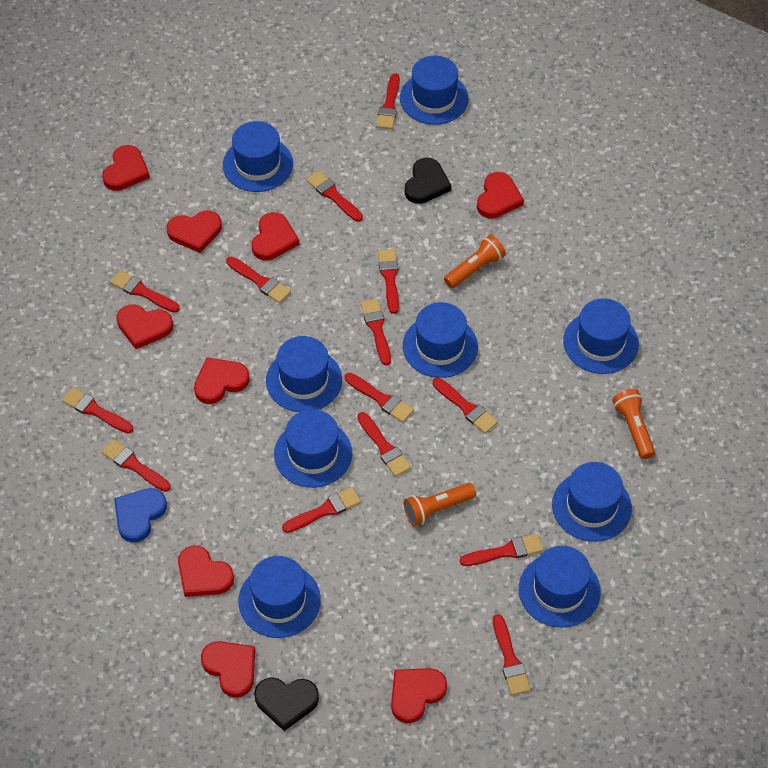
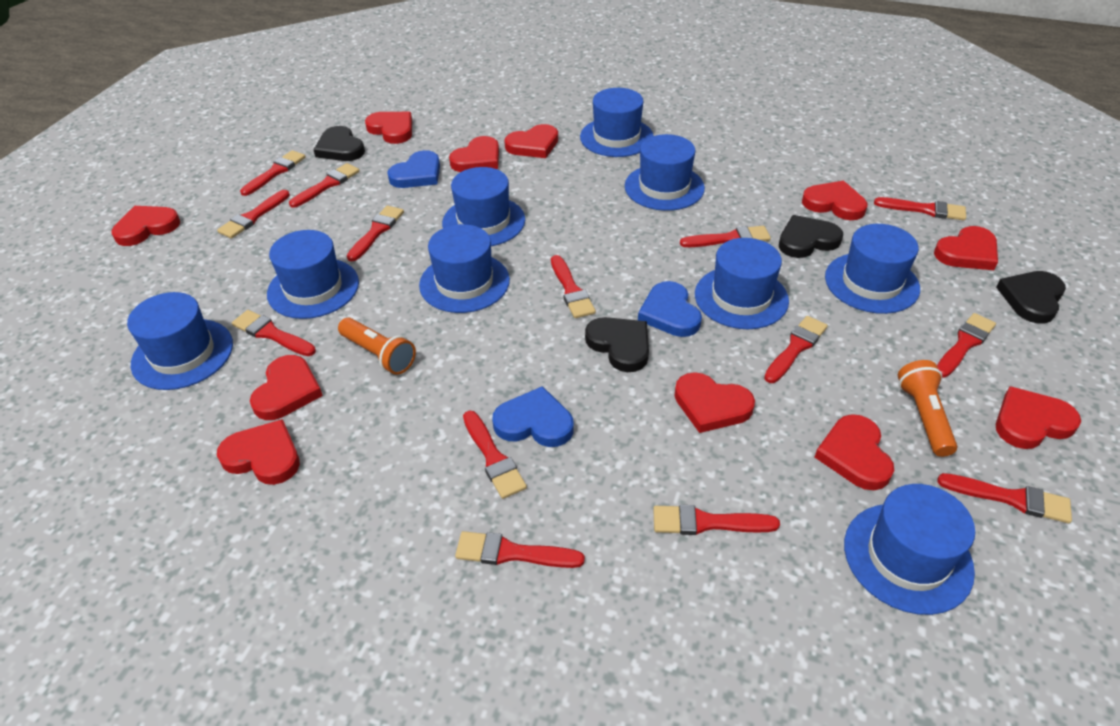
black heart: [254,677,319,731] [405,157,451,204] = 2 -> [313,126,365,161] [585,317,649,372] [779,215,843,258] [996,271,1066,324] = 4
blue heart: [114,488,167,543] = 1 -> [387,150,440,188] [492,386,574,447] [638,281,702,337] = 3
orange flashlight: [404,483,476,526] [444,235,506,288] [612,389,655,459] = 3 -> [338,318,416,375] [898,360,957,457] = 2
red heart: [102,145,150,191] [116,304,173,349] [167,211,222,253] [178,546,234,597] [194,357,250,404] [201,641,255,698] [252,212,299,261] [391,668,447,724] [477,172,524,219] = 9 -> [111,206,180,246] [217,419,300,485] [250,355,323,420] [365,112,412,144] [449,136,499,172] [504,124,558,158] [674,372,755,433] [802,181,867,220] [815,414,894,490] [934,226,998,270] [996,386,1081,449] = 11

